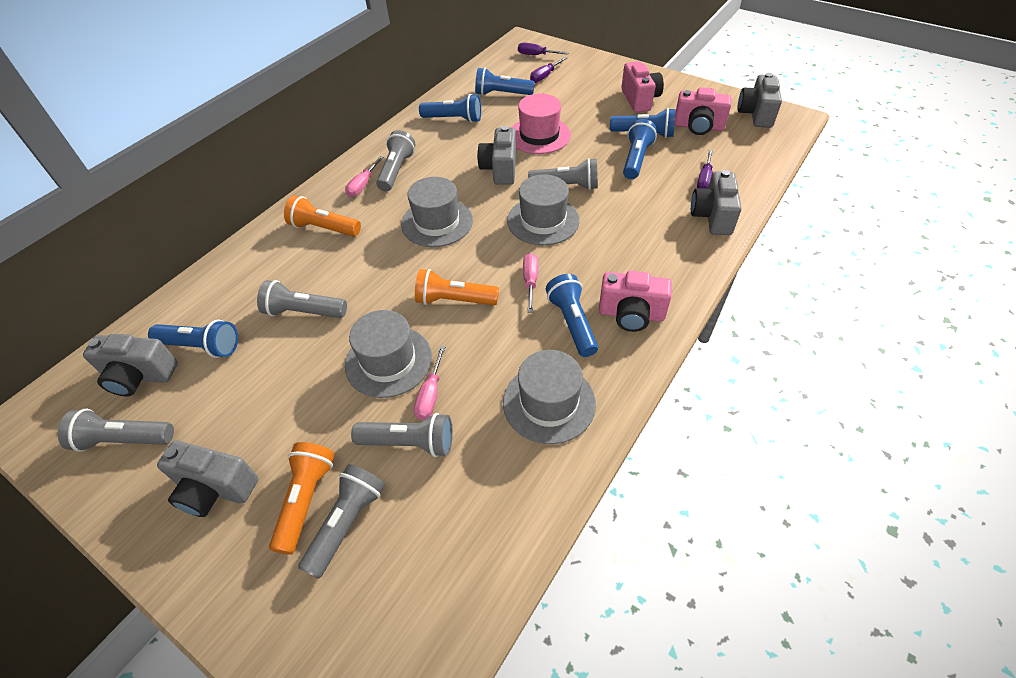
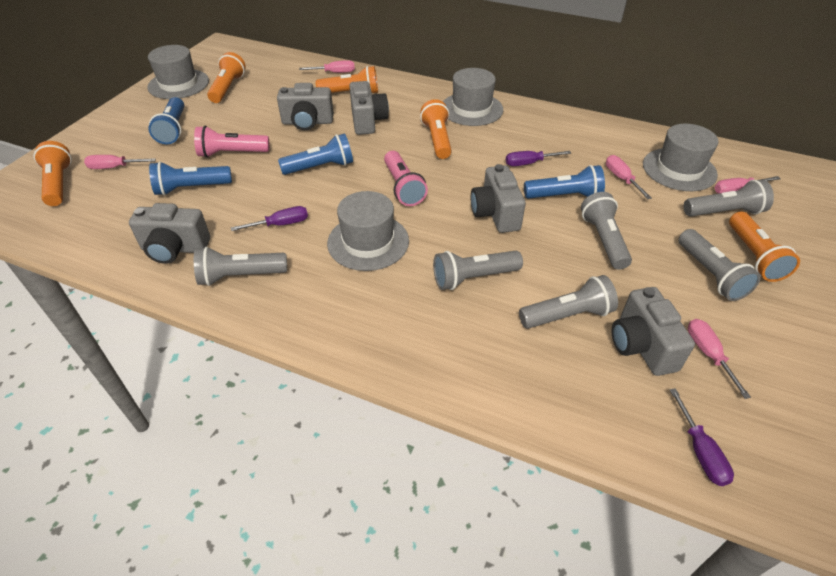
blue flashlight: [148,320,238,358] [419,94,481,123] [475,68,535,96] [546,274,598,357] [610,108,676,138] [623,119,657,179] = 6 -> [148,97,184,144] [149,162,232,196] [278,133,353,175] [524,165,605,199] = 4
orange flashlight: [269,442,335,555] [284,195,361,237] [415,269,499,305] = 3 -> [33,141,72,206] [207,52,246,103] [316,66,378,94] [420,99,452,159] [729,212,800,282] = 5
pink camera: [599,271,672,332] [621,61,664,112] [675,87,731,135] = 3 -> none = 0
pink flashlight: none = 0 -> [194,126,269,158] [384,151,428,206] = 2
pink hat: [511,94,571,154] = 1 -> none = 0
pink screwdriver: [345,156,384,197] [414,346,445,420] [523,253,538,313] = 3 -> [84,155,156,169] [299,60,355,73] [606,155,652,199] [688,319,751,399] [715,176,781,194] = 5

